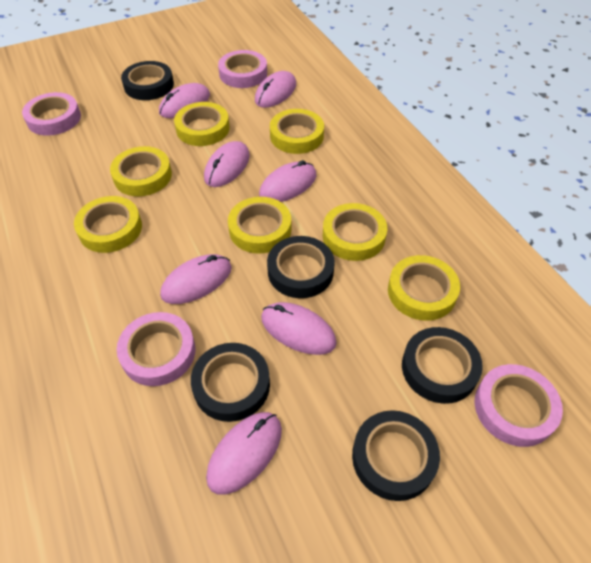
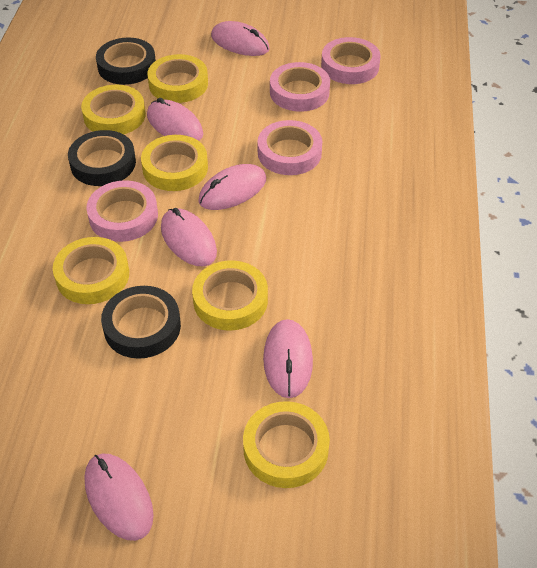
black tape: [121,61,174,100] [191,343,270,422] [267,236,335,298] [352,410,440,501] [402,327,483,404] = 5 -> [68,130,136,186] [96,38,156,85] [101,286,181,359] = 3
pink mouse: [159,83,210,118] [160,254,232,304] [204,141,250,187] [206,412,282,495] [255,71,296,108] [259,160,316,202] [261,302,337,355] = 7 -> [84,453,154,541] [147,98,203,141] [161,208,217,266] [198,164,266,210] [211,21,270,56] [263,319,313,398] = 6
yellow tape: [74,196,142,253] [110,146,172,196] [174,102,230,146] [228,197,291,254] [270,109,324,154] [323,203,387,261] [388,255,460,321] = 7 -> [53,237,129,304] [81,85,146,134] [141,135,208,191] [147,54,208,103] [192,261,268,330] [243,401,330,488] = 6

